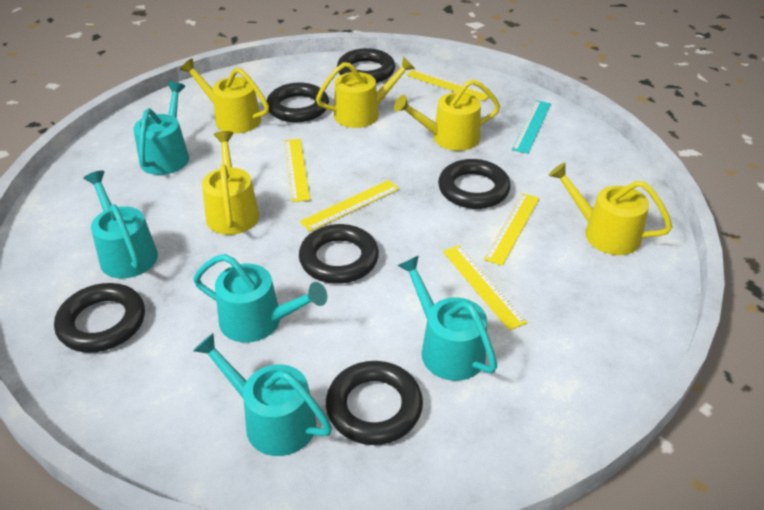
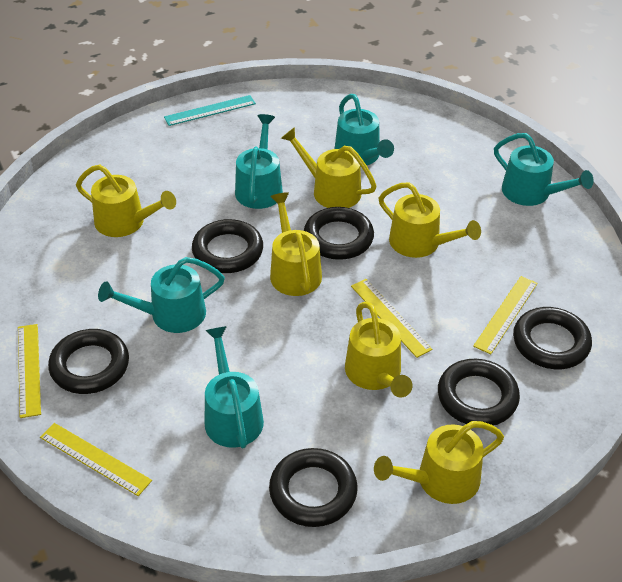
yellow ruler: [284,139,310,202] [300,180,399,232] [406,69,489,101] [443,245,528,331] [484,193,539,266] = 5 -> [18,324,41,418] [40,423,152,496] [351,279,432,358] [473,276,538,354] = 4
yellow watering can: [180,58,269,133] [202,131,260,235] [316,57,415,128] [394,79,500,151] [548,162,672,255] = 5 -> [76,165,176,237] [270,192,322,296] [281,127,377,208] [345,302,412,398] [374,421,504,504] [379,183,481,258] = 6

